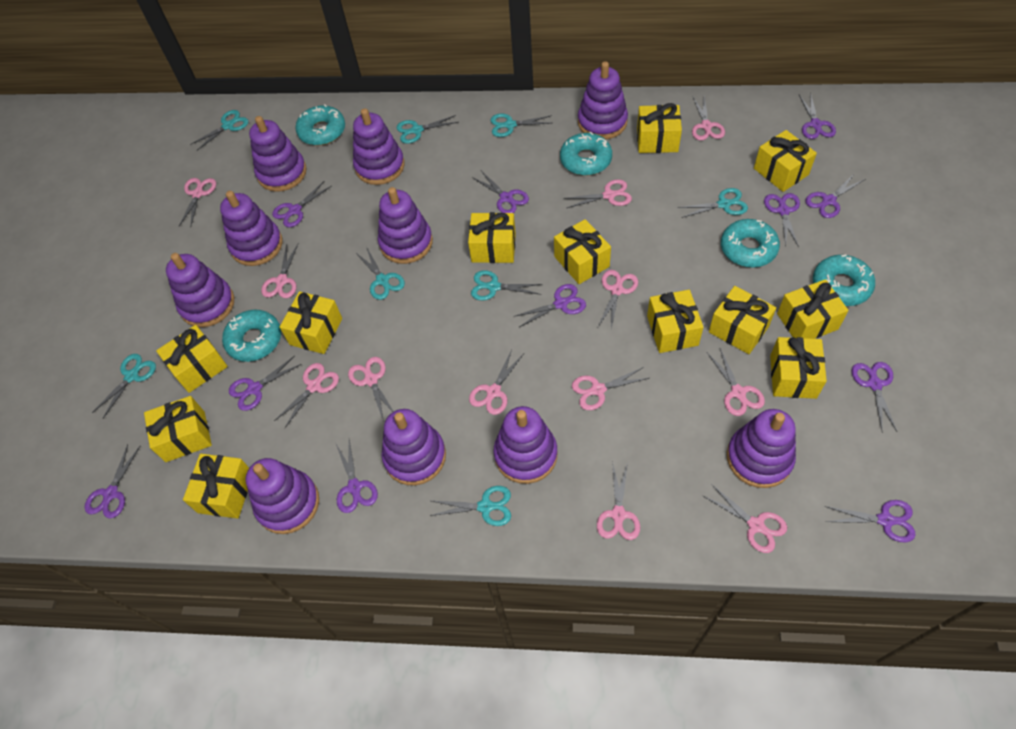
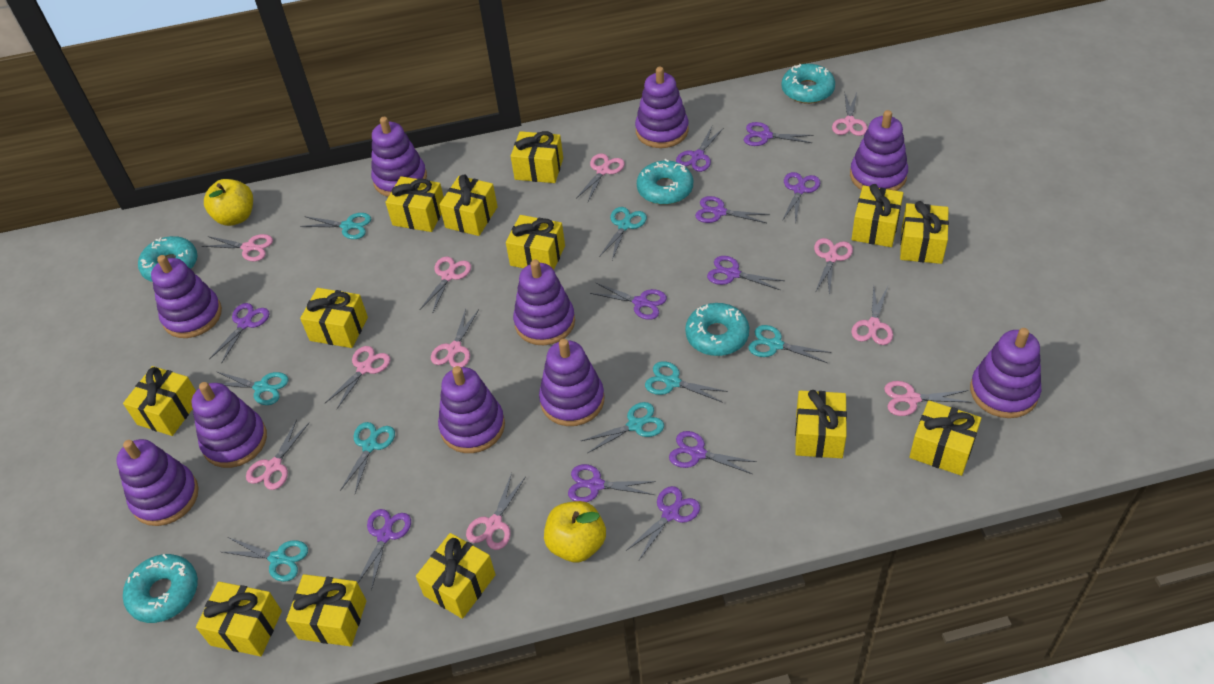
pink scissors: [179,178,216,227] [261,243,299,298] [274,363,339,428] [348,357,394,422] [469,350,524,415] [563,179,632,208] [572,367,649,410] [597,461,640,540] [598,270,638,329] [692,96,725,141] [703,484,787,553] [707,348,765,416] = 12 -> [202,234,273,262] [246,419,309,490] [325,346,390,409] [420,256,471,314] [431,309,479,368] [466,473,526,550] [577,153,625,202] [814,238,853,295] [832,93,868,136] [851,285,893,345] [884,381,972,416] = 11
yellow apple: none = 0 -> [204,179,253,226] [544,501,606,562] = 2
yellow gift: [144,396,212,462] [156,325,228,393] [183,454,249,519] [280,291,342,354] [468,212,516,263] [554,219,611,284] [637,103,682,153] [647,290,704,353] [709,286,776,354] [754,130,817,192] [770,337,827,399] [777,279,849,339] = 12 -> [123,366,196,436] [196,582,282,657] [286,574,366,647] [300,288,368,348] [386,176,444,232] [416,533,496,619] [439,174,498,236] [506,215,565,270] [511,131,563,183] [795,390,847,458] [852,184,903,247] [900,201,949,264] [909,400,981,476] = 13

